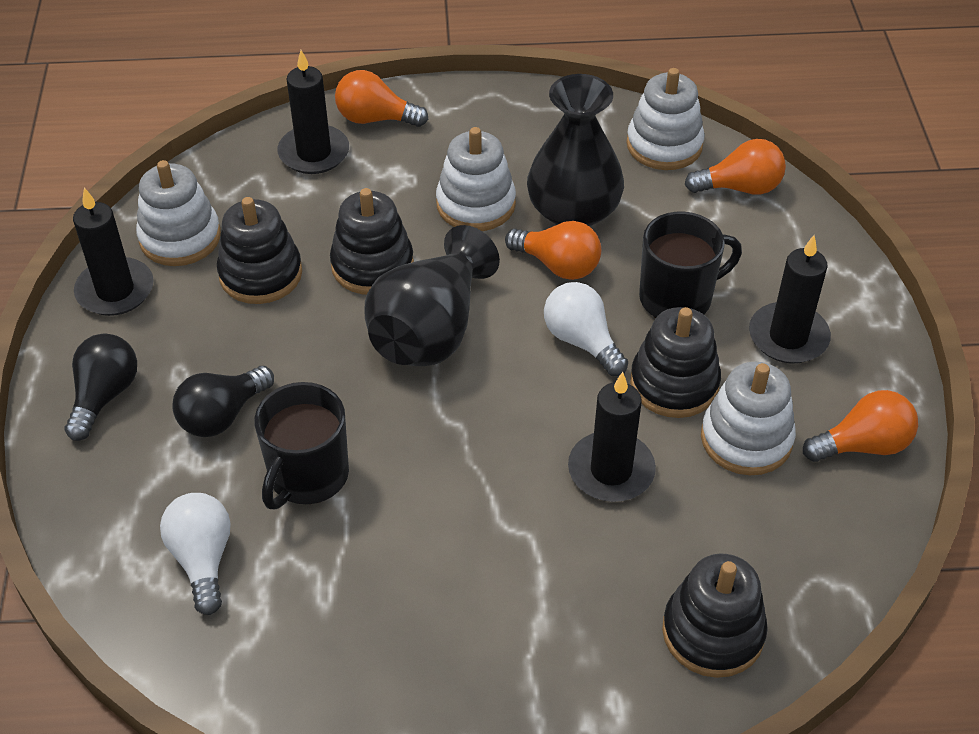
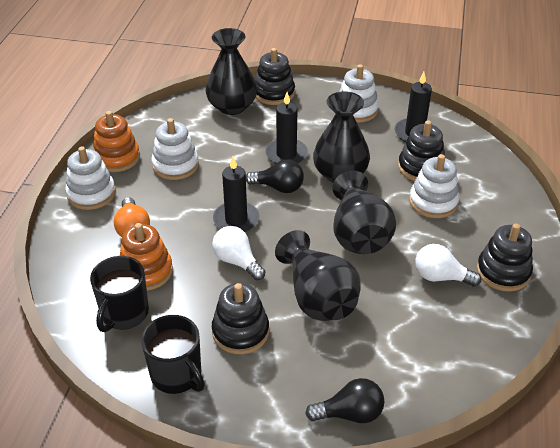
black candle: [73,188,154,316] [278,50,349,174] [568,372,656,502] [749,235,831,364] = 4 -> [213,157,259,232] [265,92,308,164] [395,72,432,142] = 3
black vase: [365,225,500,366] [527,74,624,227] = 2 -> [206,28,257,115] [275,230,361,321] [313,91,370,183] [333,170,396,254] = 4
orange light bulb: [335,70,428,127] [505,221,601,280] [685,139,786,195] [803,390,918,462] = 4 -> [114,197,150,237] = 1
orange stacking toy: none = 0 -> [93,111,140,172] [120,223,173,291] = 2

